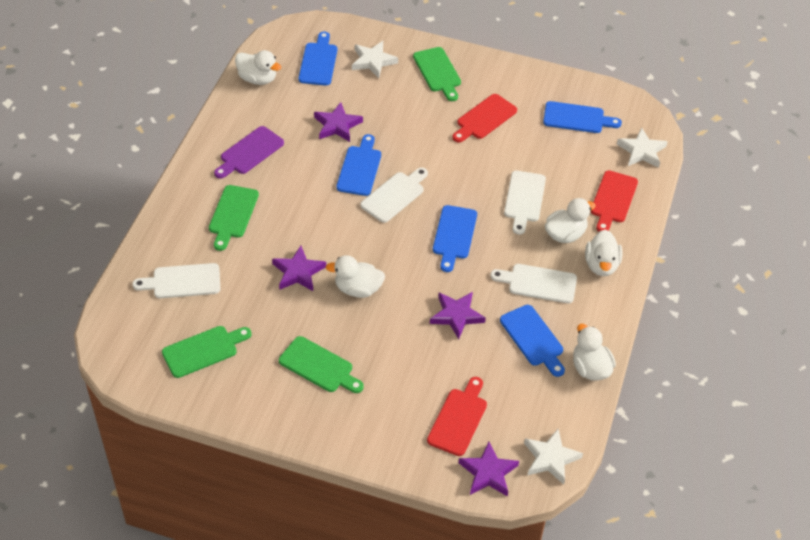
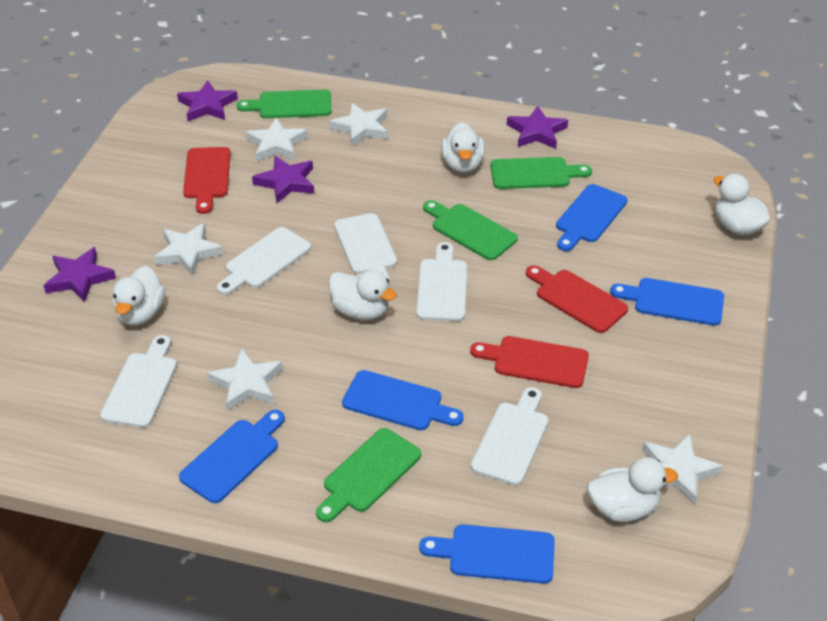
purple cutting board: [214,126,284,179] = 1 -> none = 0
white cutting board: [132,263,220,298] [360,167,428,223] [490,264,577,303] [504,171,546,235] = 4 -> [100,335,177,428] [217,227,311,295] [334,213,397,286] [416,242,467,321] [471,387,549,486] = 5
white star: [352,41,398,78] [524,429,583,485] [617,127,668,168] = 3 -> [154,223,224,276] [207,348,283,411] [245,117,307,162] [329,103,388,147] [642,433,723,505] = 5

